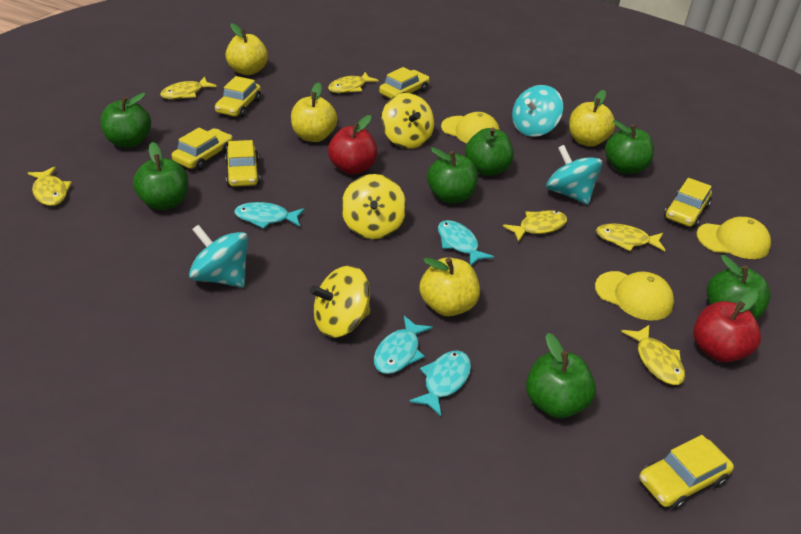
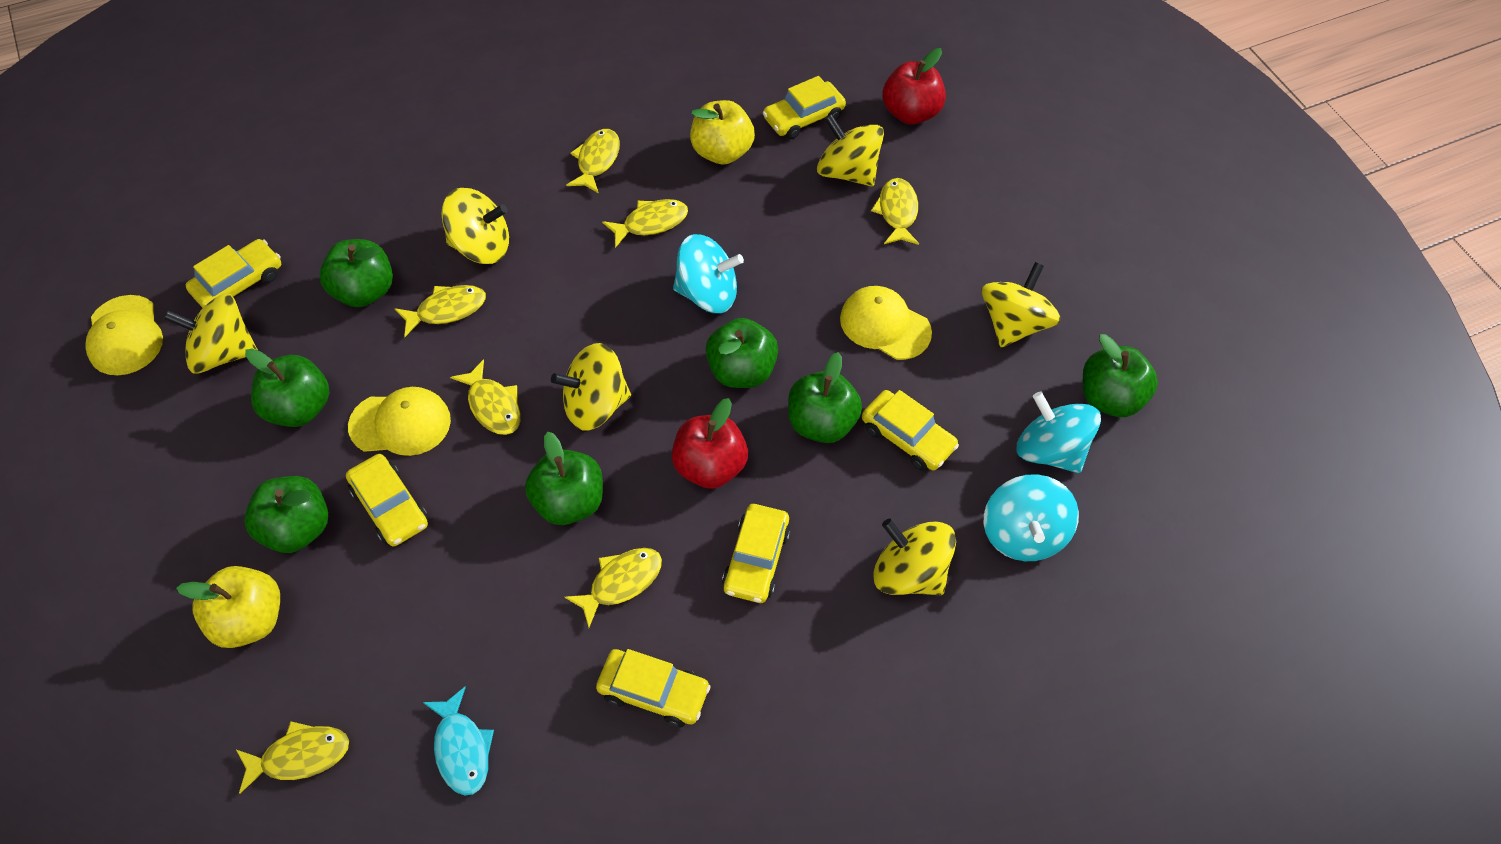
turquoise fish: [234,202,305,229] [374,316,433,374] [409,351,471,416] [438,220,494,266] = 4 -> [423,687,494,796] = 1
yellow apple: [226,23,268,75] [291,82,338,142] [419,257,480,316] [569,90,615,147] = 4 -> [176,566,280,648] [690,100,755,165] = 2
yellow fish: [28,166,72,206] [160,77,217,99] [328,72,379,93] [503,210,567,242] [596,224,665,251] [621,325,685,385] = 6 -> [236,721,349,794] [395,285,486,337] [450,359,521,435] [565,548,662,627] [566,129,620,194] [602,199,688,248] [871,178,919,245] = 7
yellow spinning top: [310,265,370,338] [341,174,406,239] [382,93,434,149] = 3 -> [164,294,258,374] [441,188,509,264] [551,343,631,430] [817,114,884,186] [873,518,956,595] [981,262,1061,347] = 6

